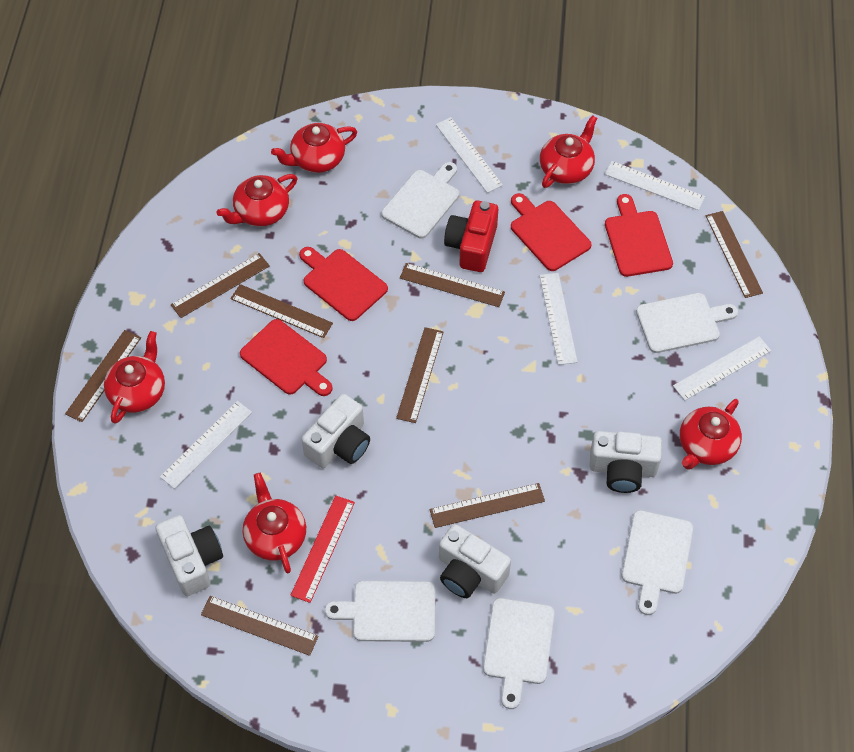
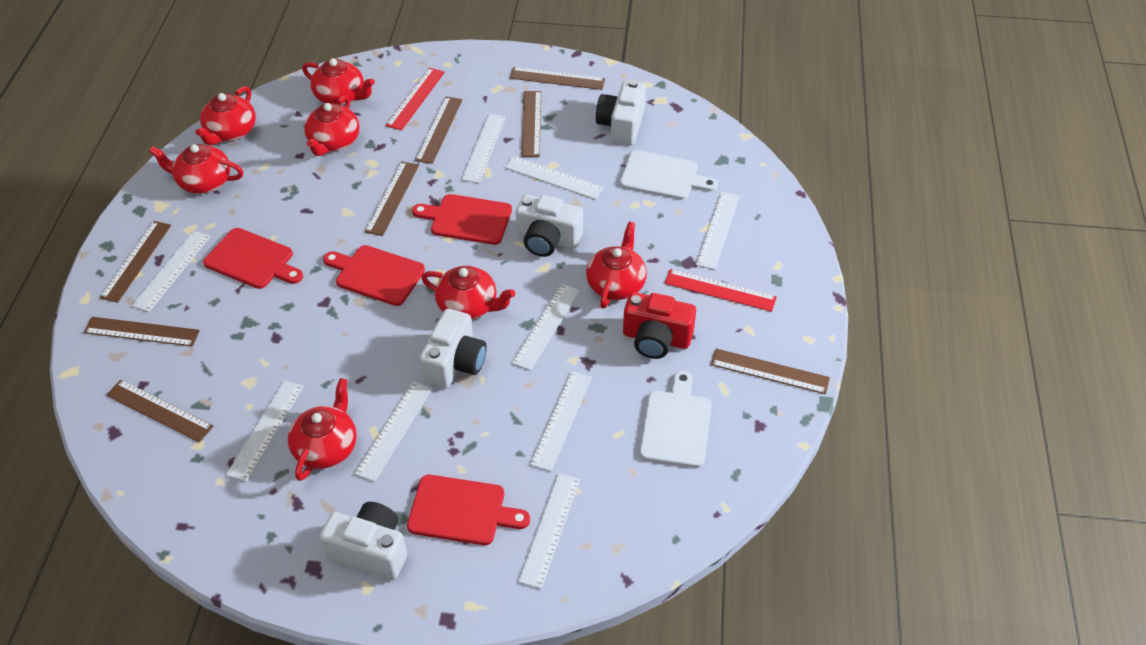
red ruler: [290,495,355,603] = 1 -> [386,67,445,131] [664,269,777,312] = 2
red teapot: [104,331,165,424] [216,174,297,227] [243,473,306,573] [271,123,357,173] [540,115,597,188] [680,399,742,469] = 6 -> [149,144,243,194] [195,86,256,145] [288,378,357,481] [302,58,375,106] [304,95,360,156] [421,266,515,320] [586,222,647,309] = 7
white cutting board: [325,581,435,642] [381,162,459,239] [483,598,554,709] [622,510,693,615] [636,293,738,353] = 5 -> [620,150,718,200] [640,371,711,468] = 2
white ruler: [160,401,252,489] [436,117,503,193] [540,273,578,365] [605,161,705,210] [673,337,771,401] = 5 -> [132,231,211,312] [226,380,304,482] [355,382,432,482] [461,114,506,183] [505,156,604,200] [512,284,580,371] [518,473,580,589] [530,371,592,471] [696,192,740,270] = 9

